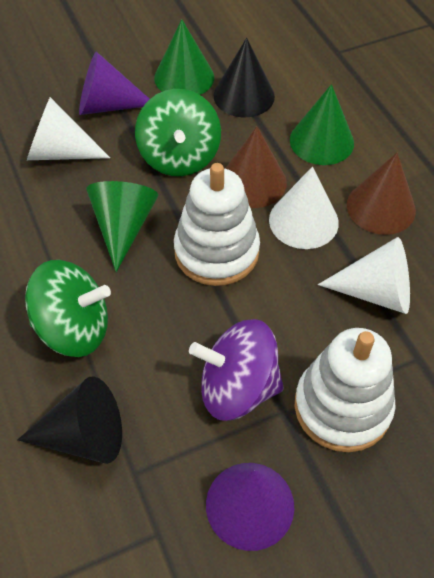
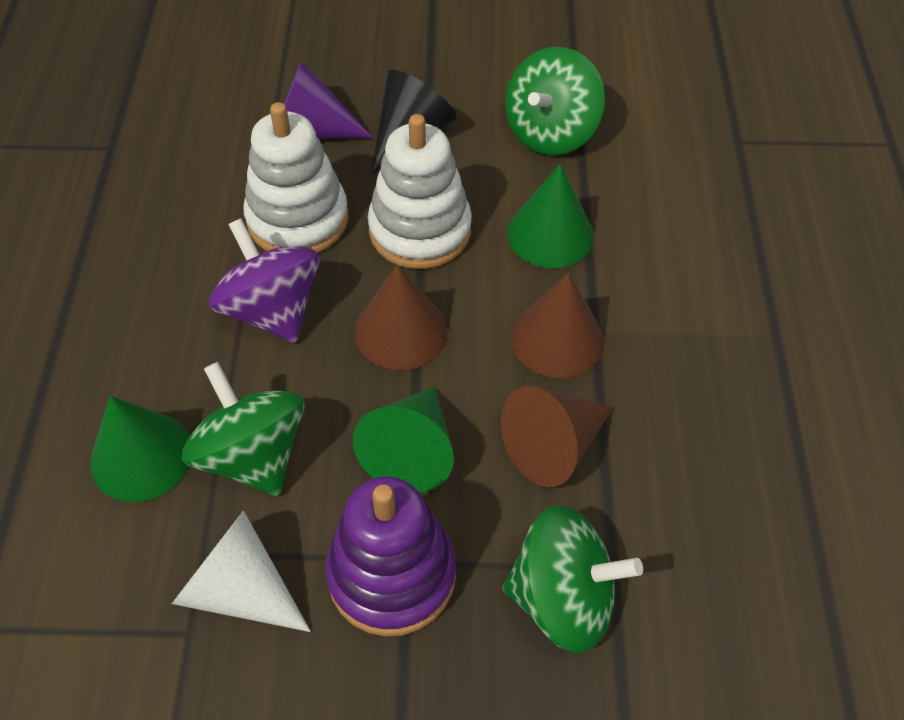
black cone: [17,377,122,464] [214,38,275,117] = 2 -> [371,70,457,173] = 1
brown cone: [225,126,287,208] [347,153,416,235] = 2 -> [355,264,448,370] [501,386,613,487] [511,273,604,378] = 3
green spinning top: [25,260,111,357] [135,89,221,176] = 2 -> [182,362,305,496] [502,505,643,653] [505,47,605,155] = 3
purple cone: [79,52,150,115] [206,463,294,551] = 2 -> [284,61,373,139] = 1
purple stacking toy: none = 0 -> [326,476,456,637] = 1
white cone: [27,97,110,160] [269,167,339,249] [318,237,410,314] = 3 -> [172,511,311,632] = 1

